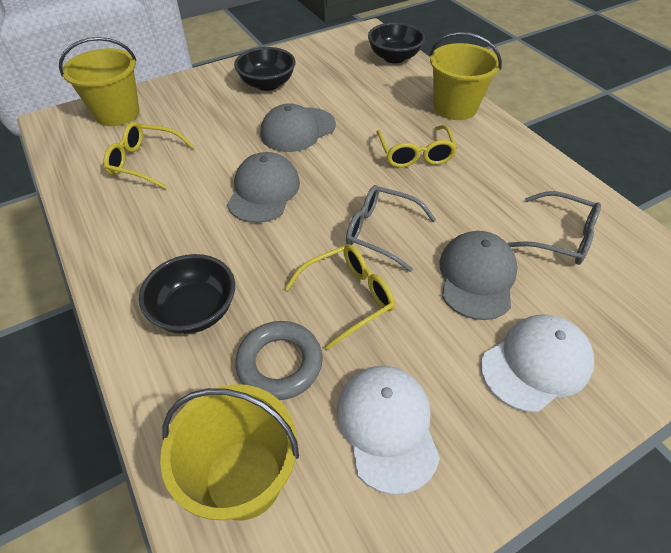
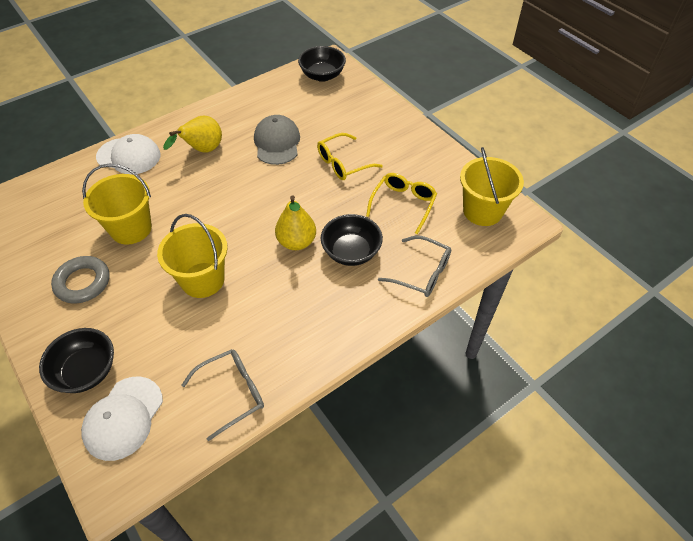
grey cap: [227,152,300,223] [260,103,336,152] [439,231,518,320] = 3 -> [254,115,300,165] = 1
yellow glasses: [104,122,194,189] [285,244,395,350] [377,125,457,168] = 3 -> [317,133,383,180] [366,173,437,234] = 2
yellow pear: none = 0 -> [163,116,222,153] [275,195,316,250] = 2

